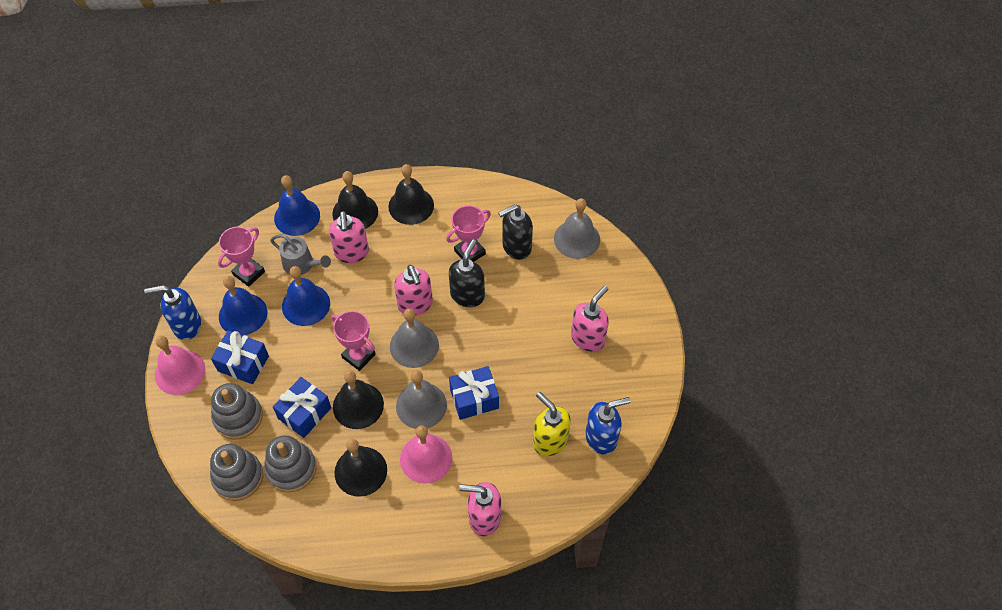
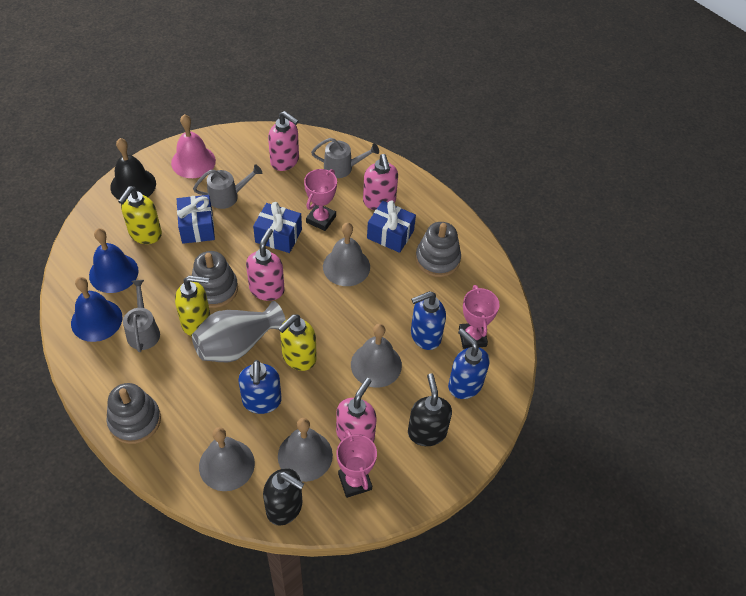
black bell: [332,171,378,229] [333,370,384,429] [335,439,387,497] [388,164,434,225] = 4 -> [110,138,156,200] = 1
blue bell: [219,276,267,335] [274,175,320,236] [282,266,330,326] = 3 -> [71,277,122,342] [89,228,139,293] = 2
blue soap dispenser: [144,285,201,340] [585,397,631,455] = 2 -> [238,360,282,414] [411,291,446,350] [448,328,490,399] = 3
grey bell: [390,308,439,368] [396,370,447,429] [554,198,600,259] = 3 -> [199,427,255,491] [278,418,333,482] [323,222,370,286] [351,324,402,388] = 4
grey vase: none = 0 -> [192,301,286,362] = 1
grey watering can: [270,234,331,275] = 1 -> [123,280,160,352] [193,164,262,209] [311,138,379,178] = 3
pink bell: [155,336,205,395] [400,425,452,484] = 2 -> [171,114,216,178] = 1
yellow soap dispenser: [533,392,571,456] = 1 -> [118,186,162,244] [175,276,210,336] [278,314,317,371] = 3

